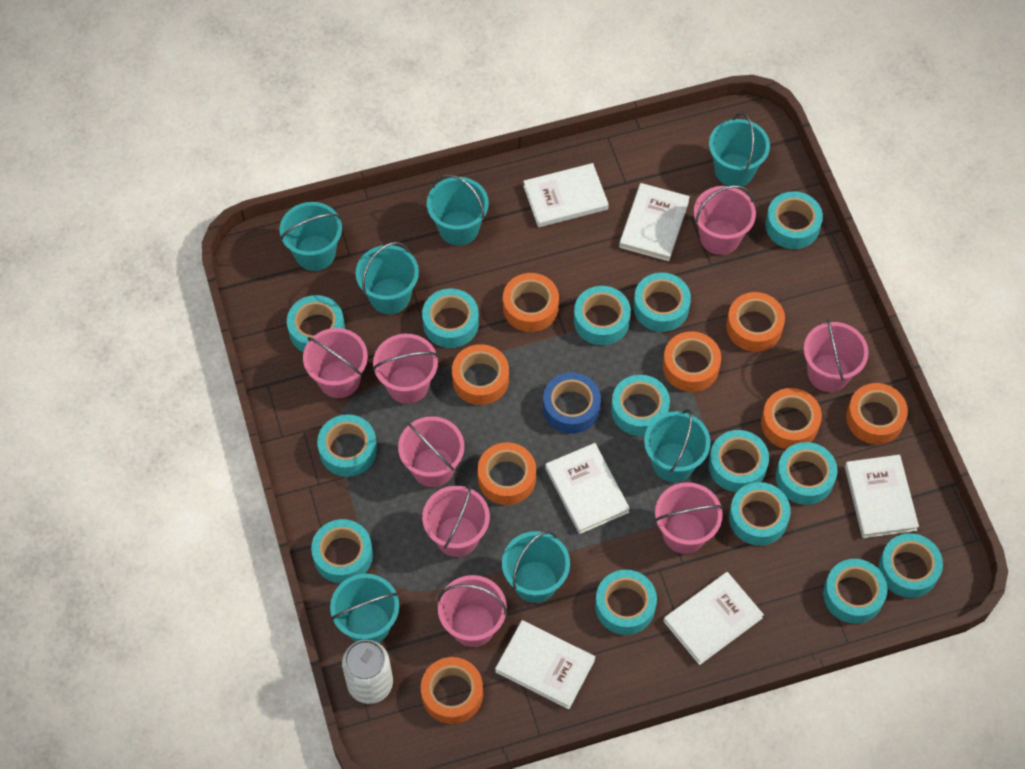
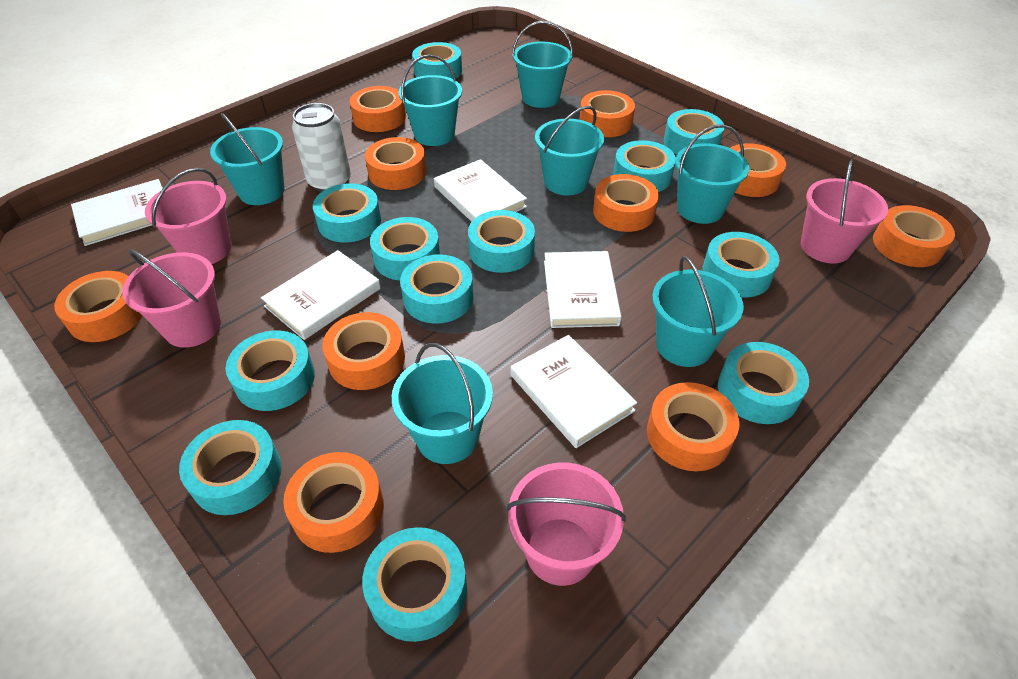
blue tape: [543,372,601,434] = 1 -> none = 0
orange tape: [421,657,483,724] [452,344,509,405] [478,442,536,505] [503,273,559,332] [663,331,721,392] [726,292,785,352] [761,388,822,449] [846,383,908,444] = 8 -> [54,271,143,342] [283,452,384,553] [322,312,405,390] [350,86,406,132] [365,137,426,190] [579,90,635,137] [593,174,659,232] [647,382,740,471] [731,143,786,197] [873,205,955,267] = 10
pink bucket: [303,328,368,398] [373,334,438,404] [398,416,464,487] [422,485,490,557] [437,575,507,647] [655,482,723,554] [694,185,756,255] [804,318,869,392] = 8 -> [122,249,221,348] [145,168,231,264] [506,463,626,586] [801,159,888,264] = 4
turquoise tape: [287,295,345,352] [311,519,373,583] [317,414,377,477] [422,288,479,348] [574,286,631,345] [595,570,657,635] [611,375,670,436] [633,272,691,332] [708,430,769,492] [729,482,791,546] [765,191,823,249] [776,442,838,505] [823,559,887,624] [878,533,943,598] = 14 -> [179,420,282,515] [225,330,315,411] [313,183,381,242] [362,527,467,642] [370,217,440,281] [400,254,473,324] [412,42,462,79] [468,210,535,273] [613,140,676,192] [664,109,724,154] [702,232,779,297] [718,342,809,424] = 12
white book: [495,620,595,709] [523,163,609,227] [545,443,630,534] [619,183,690,261] [663,572,764,665] [845,455,919,538] = 6 -> [71,179,163,246] [261,250,381,340] [434,159,527,222] [510,335,637,448] [544,251,621,328] = 5

